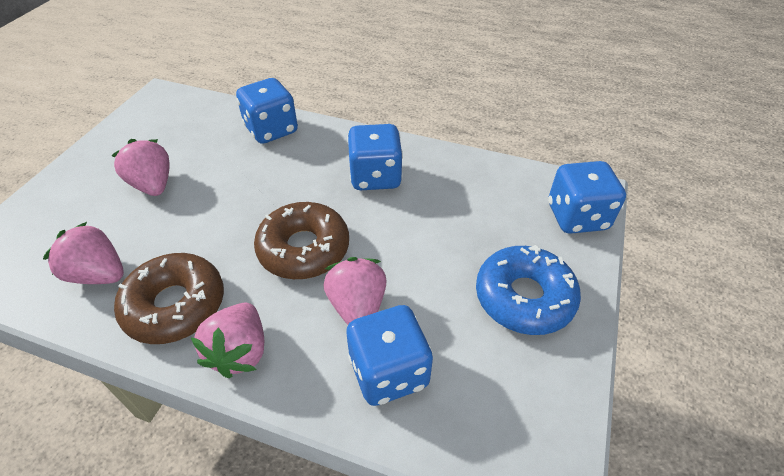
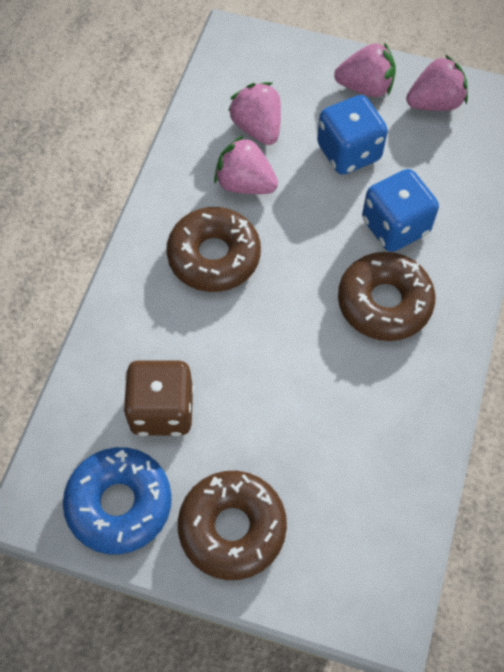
blue dice: [236,78,298,144] [347,124,403,190] [347,305,433,406] [548,161,626,234] = 4 -> [317,95,388,175] [362,169,439,252] = 2
brown dice: none = 0 -> [123,360,194,436] = 1
brown donut: [114,253,224,344] [254,202,349,279] = 2 -> [166,207,261,292] [178,471,287,580] [338,252,435,341] = 3

